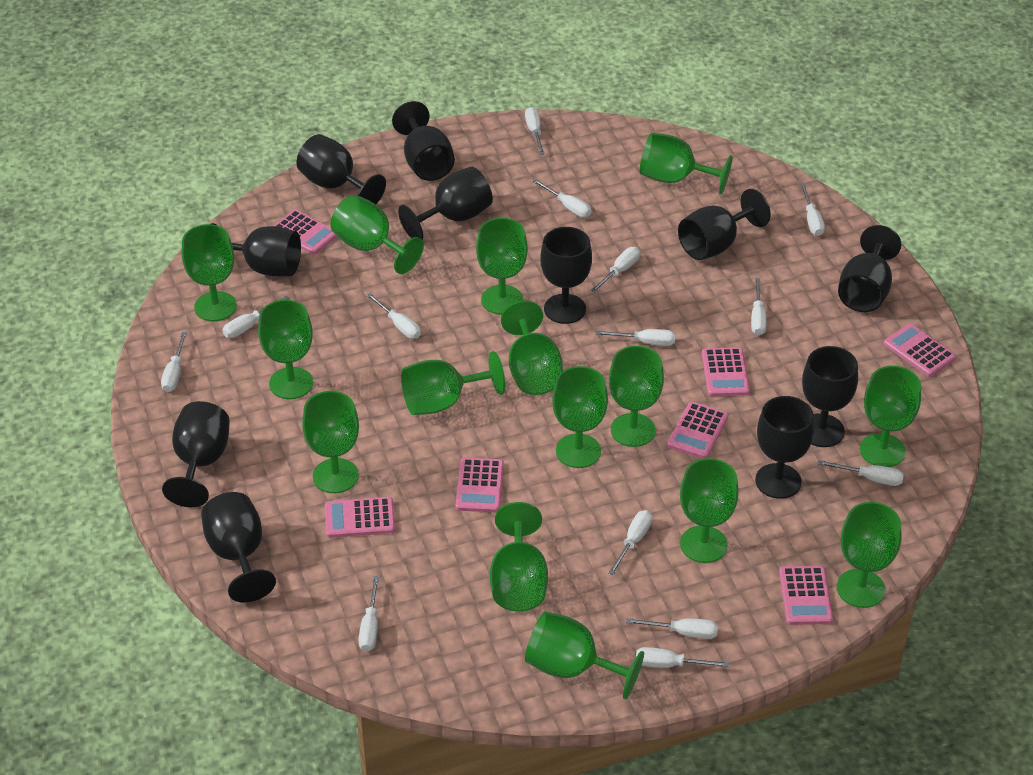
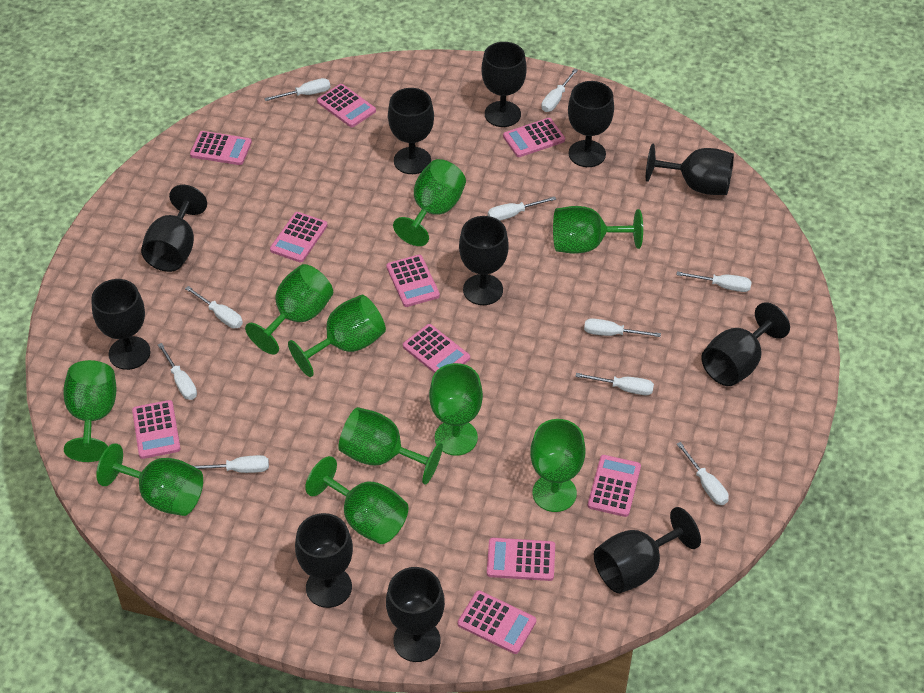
green goblet: [182,224,237,321] [258,300,313,399] [302,391,359,493] [331,195,424,274] [401,351,505,415] [476,218,528,315] [490,502,548,611] [501,301,563,395] [525,611,644,699] [552,366,608,468] [609,346,664,447] [640,133,733,194] [680,458,739,563] [837,502,901,608] [860,366,921,467] = 15 -> [64,360,116,462] [96,443,203,516] [245,264,333,355] [288,295,386,377] [305,456,409,544] [338,407,443,485] [393,159,466,246] [429,363,483,456] [530,419,585,512] [553,206,643,254] = 10
pink calculator: [273,210,338,255] [325,497,395,538] [456,458,504,512] [667,402,728,459] [702,347,750,396] [779,565,833,625] [884,324,956,377] = 7 -> [132,400,181,459] [190,131,252,165] [270,212,328,262] [317,84,376,127] [386,255,440,307] [403,324,470,373] [458,590,536,654] [487,538,555,581] [503,118,565,157] [588,455,641,517] = 10
white screwdriver: [161,332,187,392] [223,296,290,338] [359,576,379,652] [366,293,421,339] [525,107,545,155] [533,179,591,217] [590,247,640,293] [596,329,675,346] [608,510,652,575] [626,618,718,639] [636,647,729,668] [751,278,767,335] [801,184,825,236] [818,460,904,486] = 14 -> [158,343,197,400] [185,286,243,329] [192,455,269,473] [264,78,330,101] [488,196,556,221] [541,68,578,112] [575,373,654,395] [584,318,661,337] [676,271,752,292] [677,442,729,505] = 10

